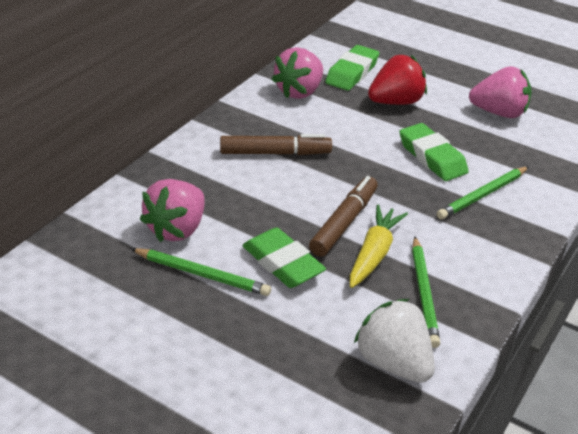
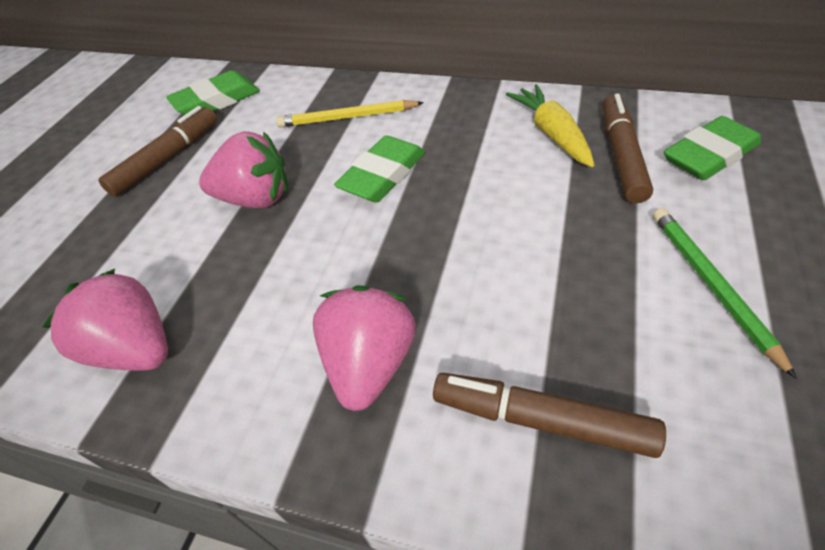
brown marker: [220,134,332,155] [309,176,378,257] = 2 -> [98,106,217,197] [433,373,666,458] [603,94,653,203] = 3
green pencil: [131,248,271,296] [412,237,440,348] [437,167,528,219] = 3 -> [653,208,797,379] = 1
red strawberry: [368,55,427,105] = 1 -> none = 0
white strawberry: [354,299,435,383] = 1 -> none = 0
yellow pencil: none = 0 -> [276,100,424,127] = 1

